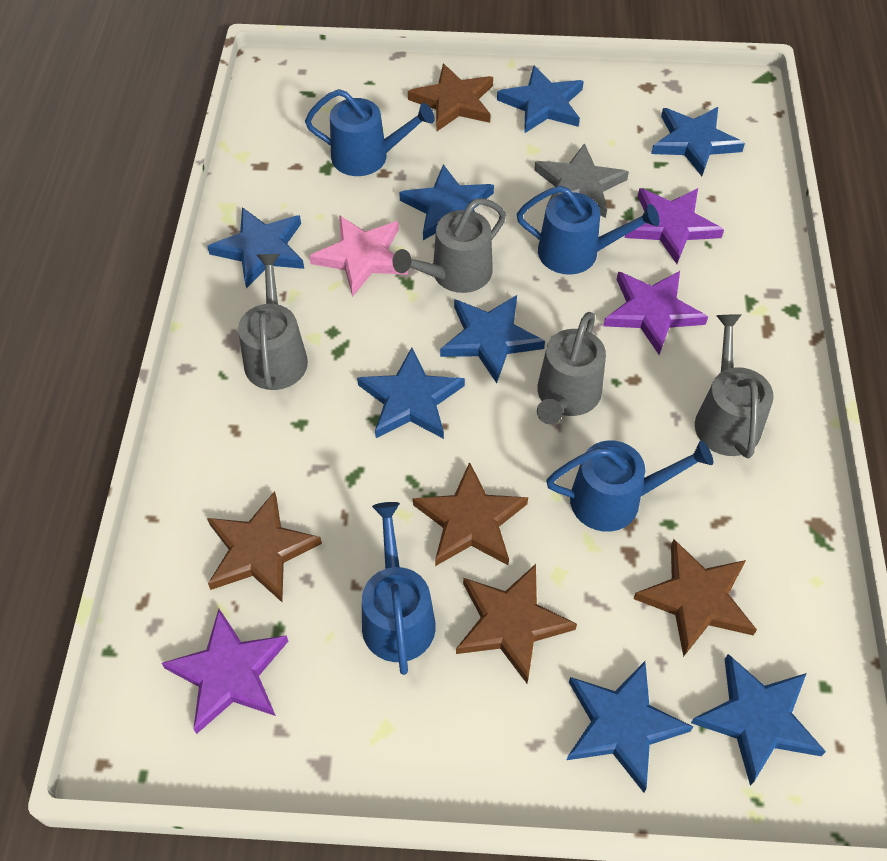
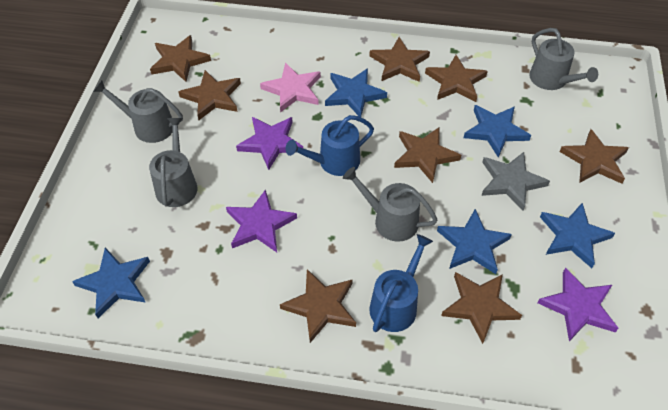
blue star: [207,207,304,289] [357,347,465,439] [399,164,494,240] [440,295,545,383] [497,66,584,134] [567,661,693,793] [651,107,745,176] [691,654,826,786] = 8 -> [72,248,150,318] [325,68,387,117] [437,209,512,274] [464,105,531,158] [540,203,615,268] = 5
blue watering can: [305,89,435,176] [362,502,436,675] [517,186,659,275] [546,440,713,532] = 4 -> [286,115,374,176] [369,234,433,332] = 2
brown star: [207,491,322,602] [408,64,493,132] [413,462,528,566] [456,564,577,683] [633,539,757,657] = 5 -> [150,35,211,82] [178,70,241,120] [280,269,356,343] [369,37,430,82] [394,127,461,183] [425,55,488,102] [441,272,522,344] [560,129,629,184] = 8

